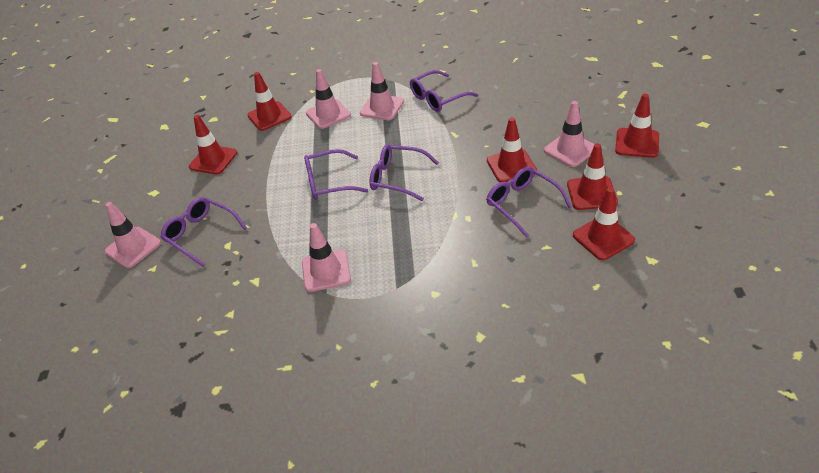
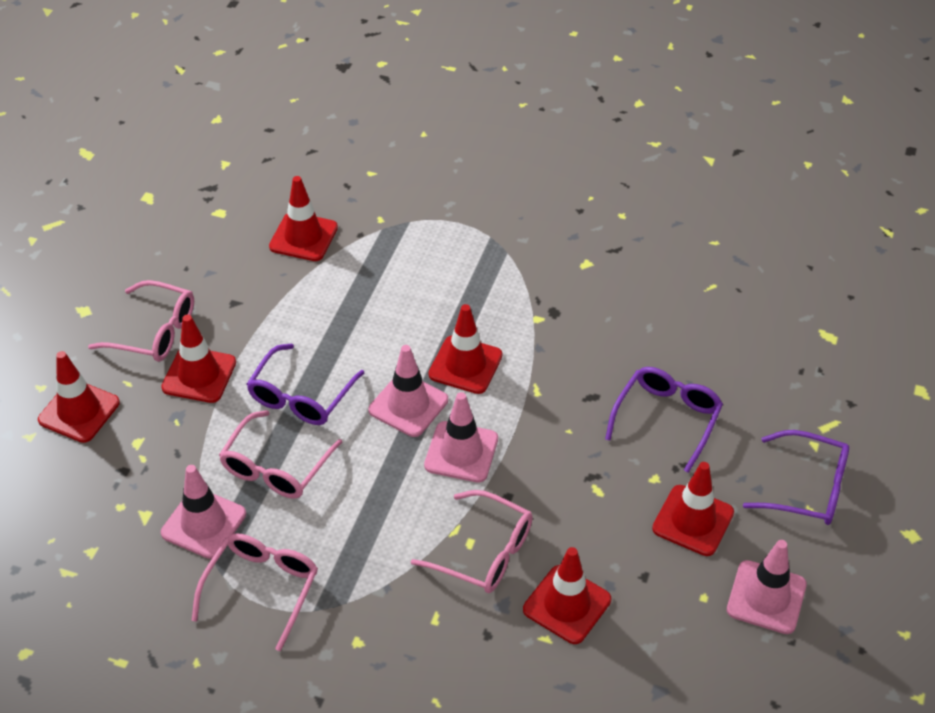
pink glasses: none = 0 -> [88,280,194,362] [191,534,318,651] [219,410,342,499] [411,490,533,593] = 4
pink traffic cone: [105,202,161,268] [302,223,351,292] [306,69,351,129] [360,62,404,120] [544,101,595,167] = 5 -> [161,465,246,559] [368,345,448,437] [424,392,498,483] [727,540,807,634] = 4
purple glasses: [160,197,247,267] [304,149,368,200] [370,144,439,201] [410,70,478,112] [487,166,572,238] = 5 -> [247,344,364,425] [605,367,723,473] [743,430,849,525] = 3

